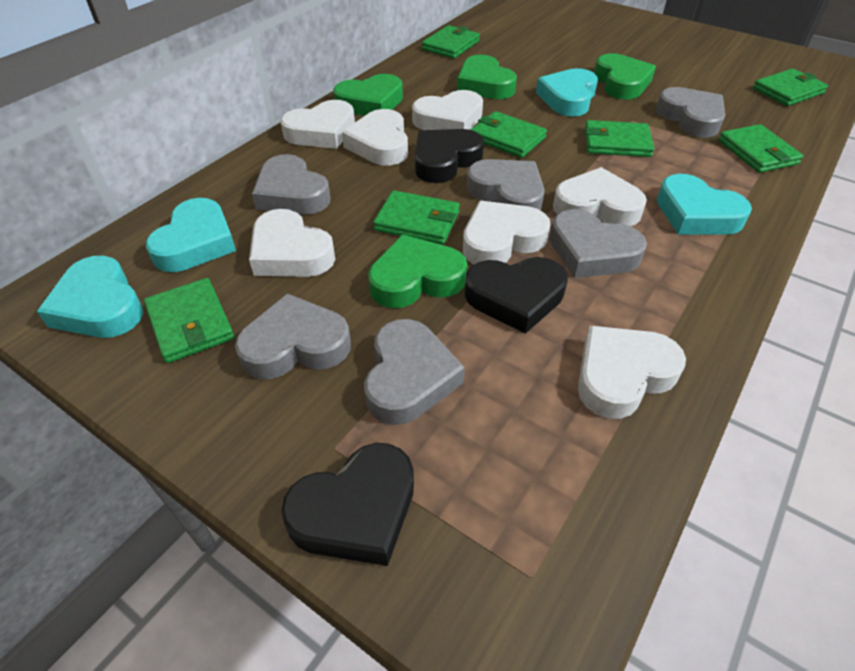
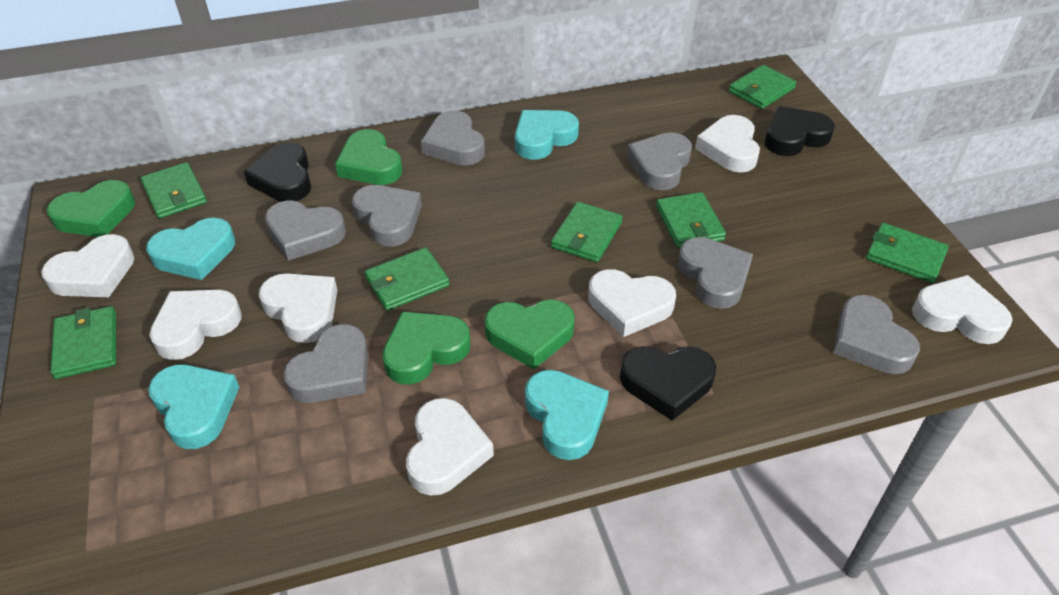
grey heart: [235,293,351,379] [252,154,330,215] [364,319,465,425] [467,159,545,211] [550,209,647,278] [656,87,725,138] = 6 -> [265,201,346,261] [283,324,368,403] [352,185,422,247] [421,110,485,166] [627,132,692,190] [678,237,753,309] [833,295,920,374] = 7

